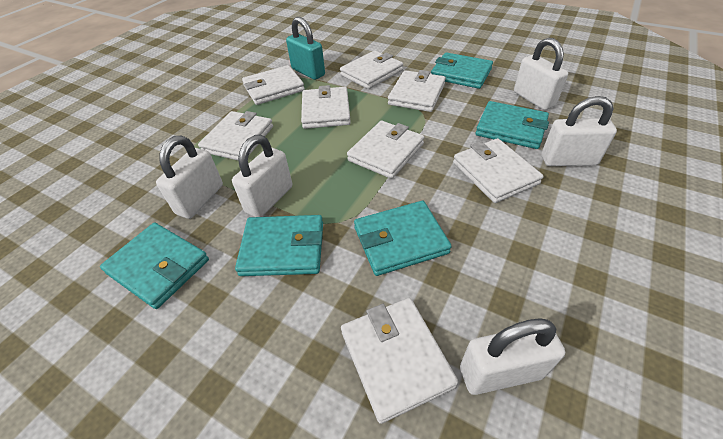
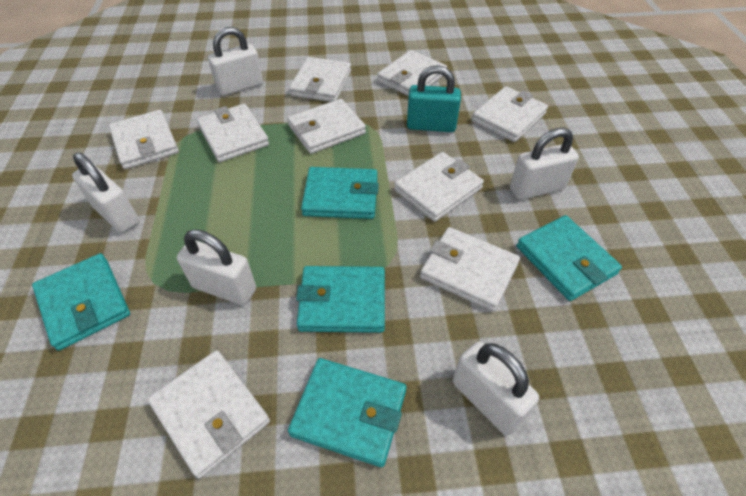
white wallet: [198,111,273,160] [242,65,305,105] [301,85,351,129] [340,50,403,89] [341,298,458,424] [347,121,424,179] [388,70,446,112] [453,138,543,203] = 8 -> [109,110,179,169] [147,350,270,479] [197,104,269,162] [287,99,366,154] [289,57,351,102] [377,50,447,96] [394,152,484,222] [420,227,520,312] [472,86,548,142] = 9

